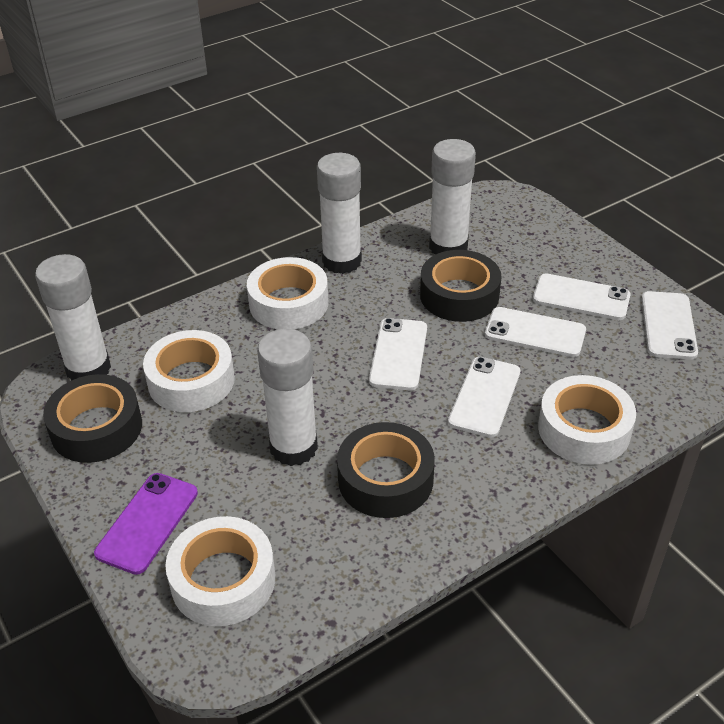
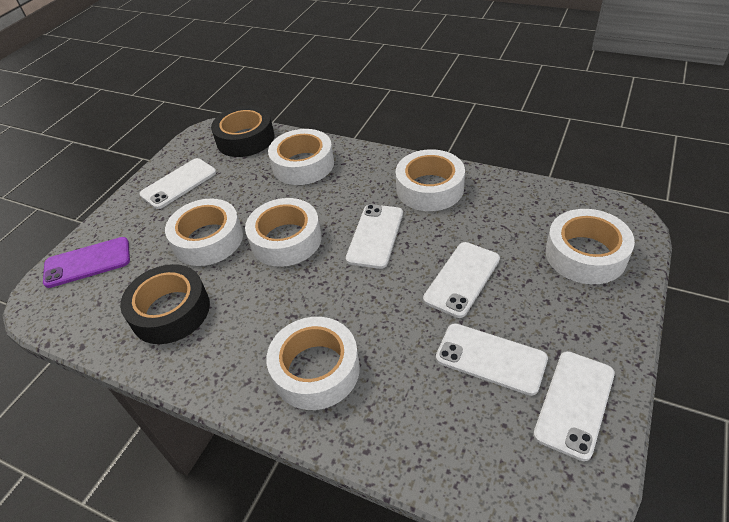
black tape: [43,374,142,463] [337,422,435,518] [420,250,501,322] = 3 -> [120,264,210,344] [211,106,275,157] = 2
white glue stick: [35,254,111,380] [257,329,318,466] [317,153,362,274] [429,139,476,255] = 4 -> none = 0
white tape: [143,330,235,412] [165,516,275,626] [247,257,328,329] [538,375,636,465] = 4 -> [165,198,243,266] [245,198,322,267] [266,317,360,410] [268,129,334,185] [396,149,465,211] [546,209,635,284] = 6

